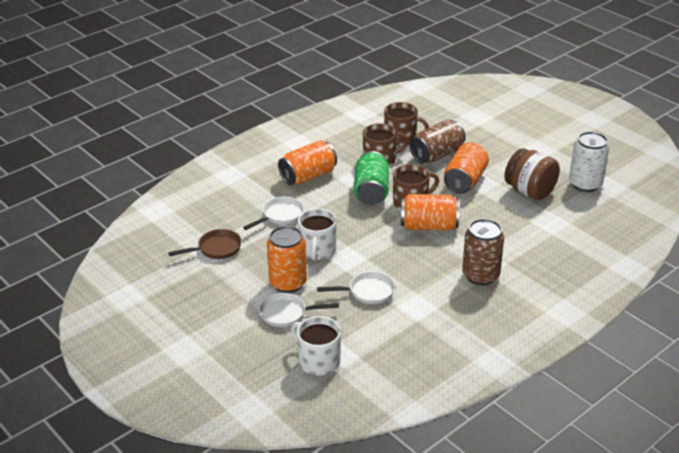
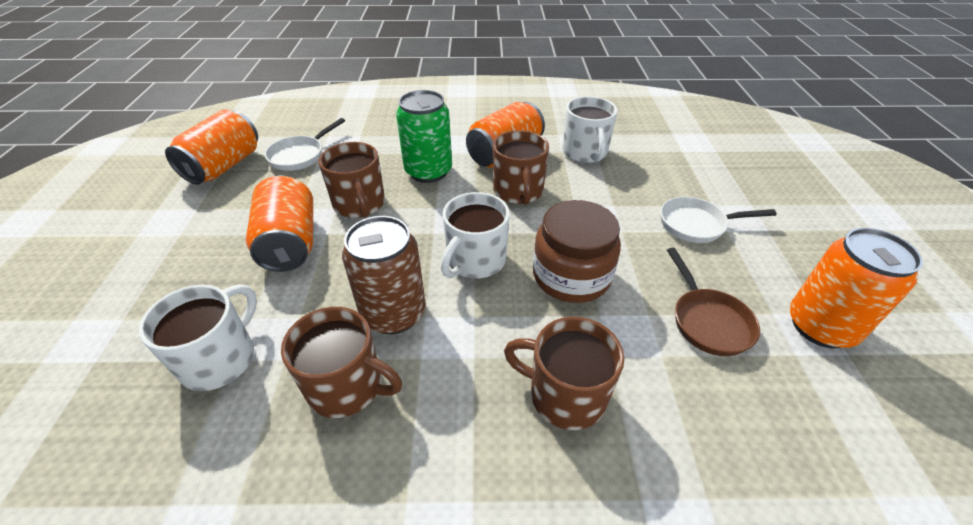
brown can: [410,119,466,164] [462,219,504,286] = 2 -> [342,216,426,334] = 1
brown mug: [363,123,408,167] [384,102,429,146] [393,164,439,210] = 3 -> [281,307,402,418] [318,142,385,218] [493,130,549,205] [504,317,624,430] = 4
white can: [569,131,609,192] = 1 -> none = 0
white mug: [291,316,341,376] [298,208,337,261] = 2 -> [139,284,257,391] [441,192,510,278] [562,96,618,163] = 3
white pan: [243,197,304,230] [259,293,339,327] [317,271,395,304] = 3 -> [265,118,345,171] [661,196,776,243] = 2

